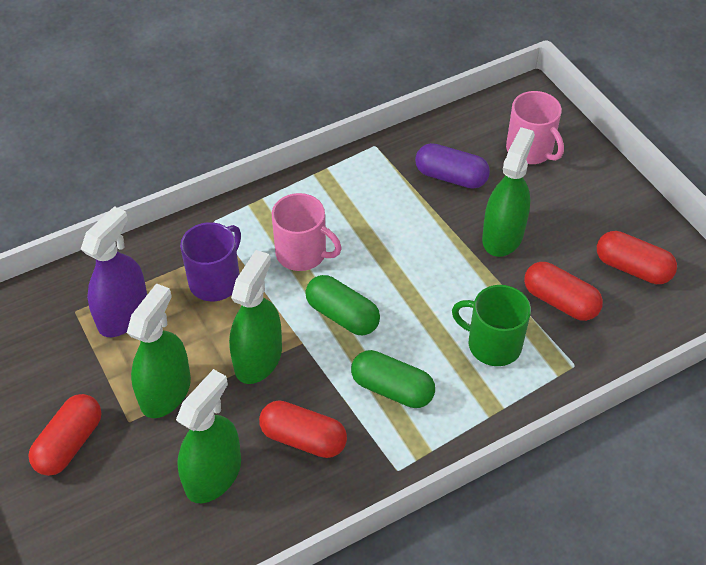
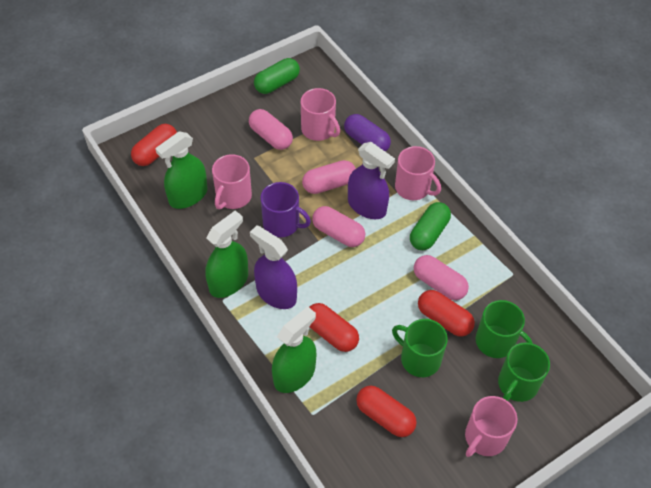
green mug: [452,285,531,366] = 1 -> [392,319,448,377] [476,300,533,358] [498,342,550,402] = 3
green spray bottle: [127,283,191,418] [176,369,241,503] [229,250,282,384] [482,127,535,257] = 4 -> [155,131,208,209] [206,211,248,298] [272,306,316,393] = 3
pink capsule: none = 0 -> [249,109,293,150] [302,160,356,194] [312,206,365,247] [414,255,469,300] = 4
pink mug: [272,193,342,271] [506,91,564,164] = 2 -> [212,154,252,209] [301,88,340,141] [395,146,441,200] [465,396,517,457] = 4
purple spray bottle: [81,206,147,337] = 1 -> [250,225,297,309] [348,142,395,219] = 2

